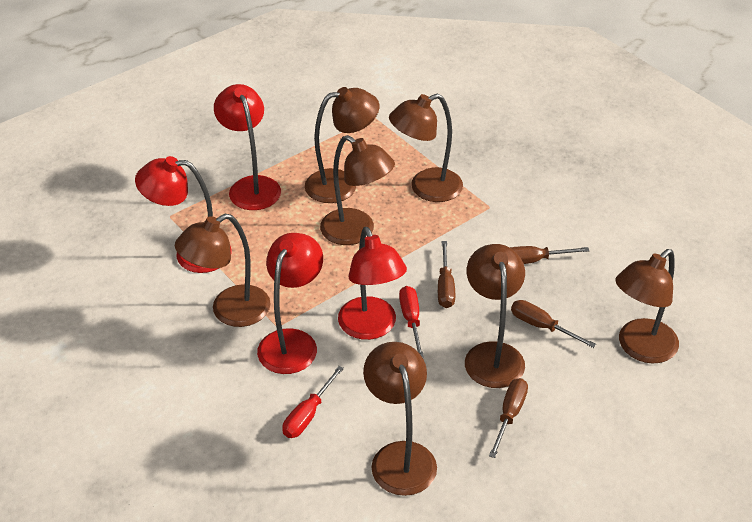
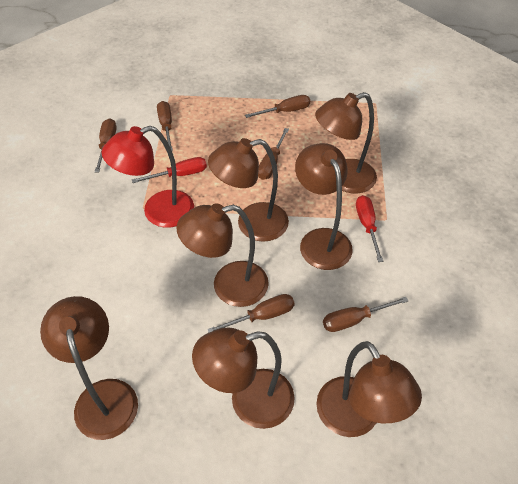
brown screwdriver: [438,241,455,308] [489,378,528,458] [510,246,589,264] [511,300,596,348] = 4 -> [95,118,117,172] [157,101,173,151] [207,294,295,332] [245,95,310,118] [258,128,289,180] [323,297,408,332] = 6
red lamp: [135,156,231,273] [214,84,281,210] [257,233,323,374] [338,227,407,340] = 4 -> [101,126,194,228] = 1

